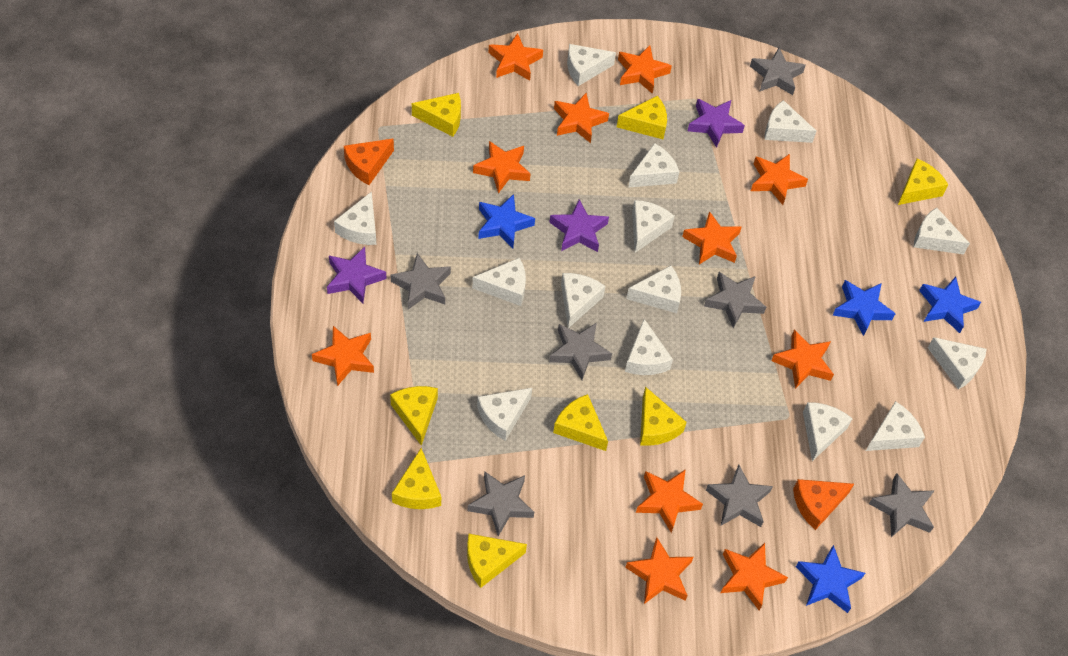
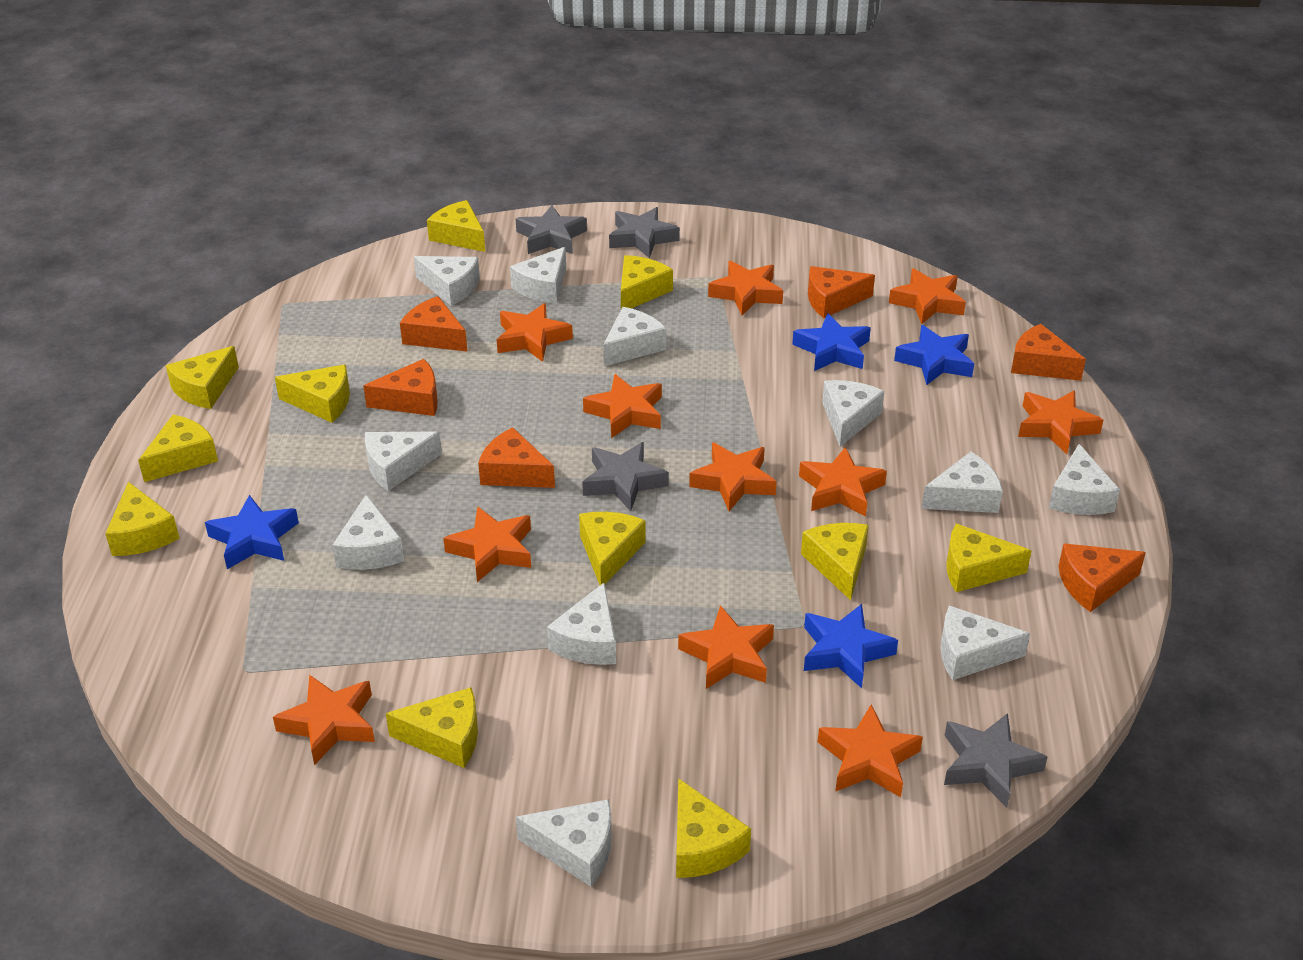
grey star: [390,253,451,310] [467,471,534,536] [549,323,612,380] [704,272,766,328] [706,465,773,527] [750,48,806,95] [869,473,935,537] = 7 -> [516,205,587,254] [582,442,669,511] [609,207,680,258] [944,713,1047,808] = 4
orange cheese: [344,138,394,185] [793,479,854,530] = 2 -> [363,359,438,416] [400,296,468,352] [478,427,555,488] [808,266,875,318] [1011,324,1086,381] [1058,543,1146,612] = 6
purple star: [327,247,387,303] [549,199,609,252] [688,99,745,148] = 3 -> none = 0
white cheese: [334,191,377,245] [472,257,526,306] [477,388,532,441] [561,273,605,328] [567,44,616,86] [625,319,673,375] [626,265,681,313] [628,143,679,188] [632,200,675,253] [764,100,816,143] [803,402,853,461] [866,401,925,451] [914,208,970,255] [928,337,987,390] = 14 -> [332,495,404,570] [365,431,442,491] [414,256,480,306] [510,247,566,304] [516,799,612,887] [547,583,616,665] [603,307,666,366] [822,380,884,447] [922,452,1003,513] [941,606,1030,680] [1049,444,1120,515] = 11
yellow cheese: [390,386,438,446] [392,448,441,509] [412,93,461,137] [467,534,527,588] [553,394,608,451] [617,96,667,139] [640,387,687,446] [898,159,948,205] = 8 -> [105,482,180,556] [138,415,218,482] [166,346,239,409] [275,365,350,423] [386,687,478,768] [427,200,485,252] [579,512,646,585] [621,255,673,309] [676,778,751,878] [801,523,869,600] [946,523,1032,592] = 11

